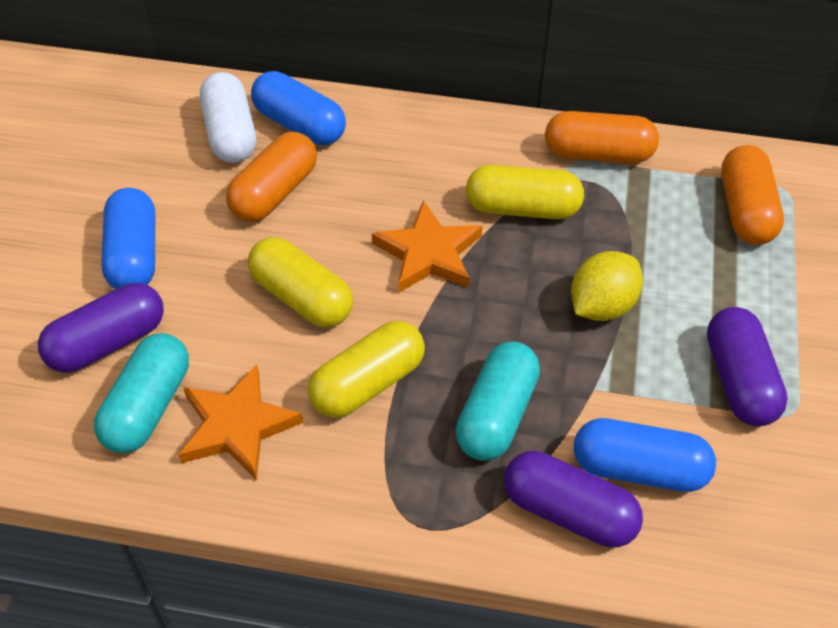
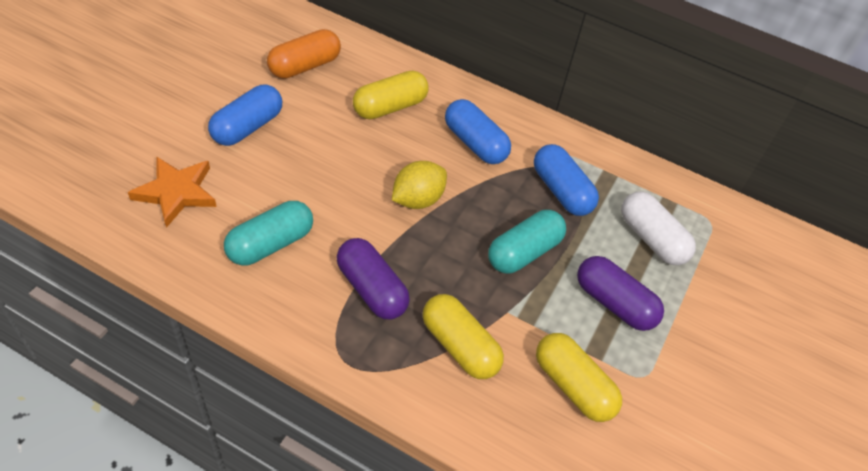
orange capsule: [226,132,317,222] [545,111,659,163] [721,145,784,245] = 3 -> [267,29,341,79] = 1
orange star: [178,364,303,481] [372,200,482,292] = 2 -> [128,157,217,228] = 1
purple capsule: [38,283,164,373] [504,451,643,548] [707,307,788,426] = 3 -> [337,238,410,319] [577,256,664,331] = 2

